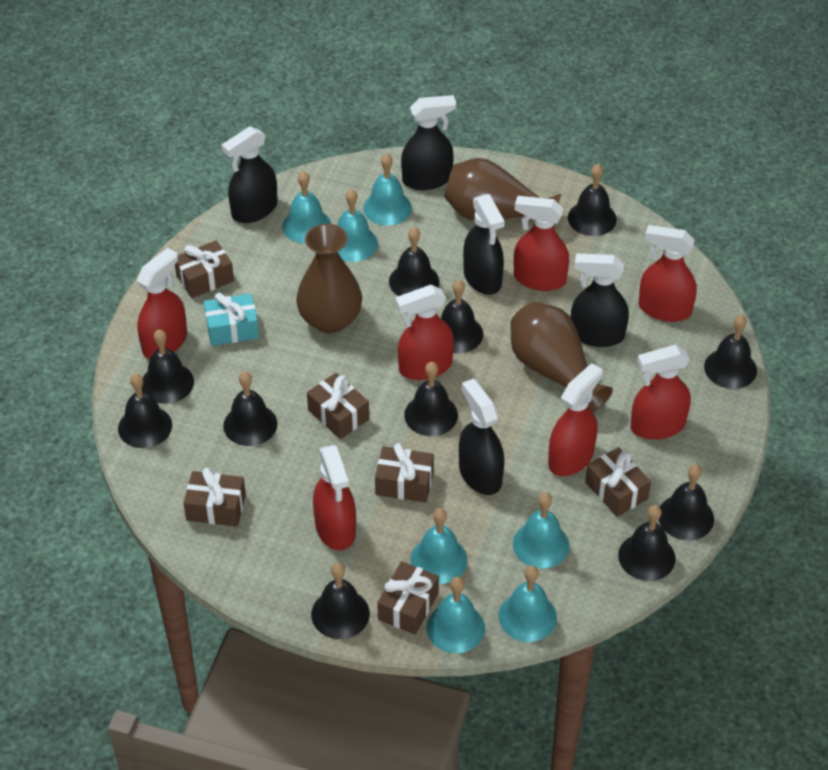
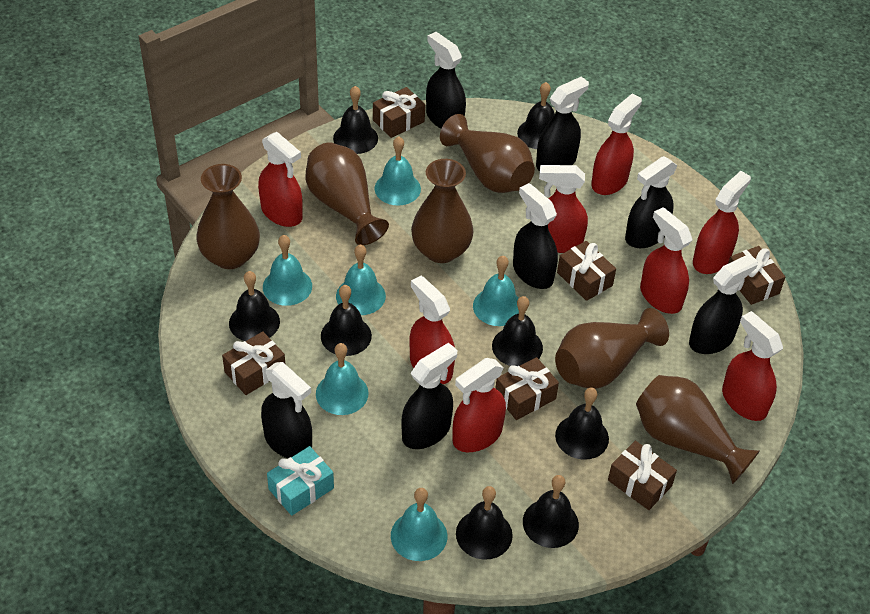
black bell: [118,374,172,448] [142,330,194,404] [223,371,277,446] [311,563,370,639] [389,227,439,296] [404,362,458,436] [441,280,483,354] [568,164,617,236] [618,505,676,581] [659,465,714,540] [704,315,757,389] = 11 -> [229,271,280,341] [321,285,372,356] [333,86,378,154] [456,486,513,560] [492,296,543,366] [517,82,555,149] [523,475,579,548] [555,388,609,460] = 8
black spray bottle: [222,126,277,223] [401,95,456,190] [459,378,504,495] [463,194,505,295] [571,253,629,347] = 5 -> [261,362,312,458] [401,343,457,449] [426,32,466,129] [513,183,558,289] [536,77,589,171] [625,156,678,248] [689,254,758,354] = 7
brown vase: [296,224,362,333] [444,158,562,220] [510,302,613,412] = 3 -> [196,164,260,269] [306,142,389,245] [411,159,474,263] [440,114,535,193] [555,308,669,389] [636,375,760,484] = 6
red spray bottle: [136,248,187,359] [313,445,356,551] [395,285,454,380] [514,196,569,291] [548,363,603,477] [630,345,691,440] [639,225,697,322] = 7 -> [258,132,303,227] [409,276,455,384] [452,358,506,452] [539,165,588,253] [591,94,642,195] [640,207,692,314] [693,171,751,274] [722,311,783,421] = 8
turquoise bell: [282,171,331,244] [337,189,378,262] [363,153,412,226] [411,508,468,584] [426,577,485,653] [498,566,557,642] [513,493,569,569] = 7 -> [263,235,312,306] [316,343,369,415] [336,245,386,315] [375,136,421,205] [391,488,447,561] [473,256,519,326] = 6

